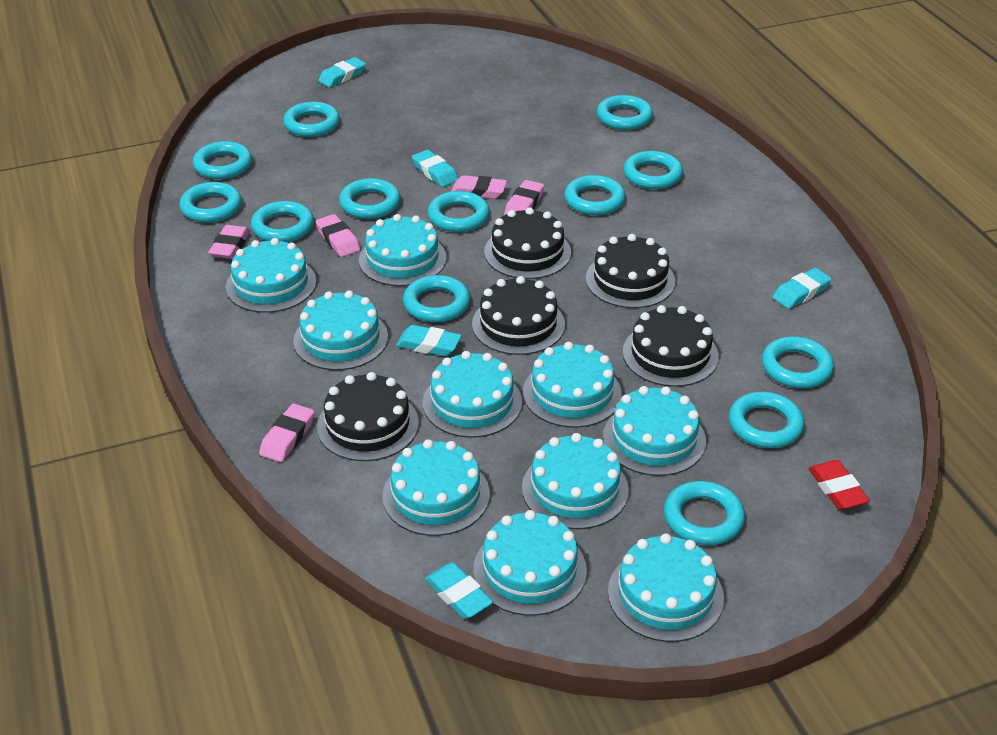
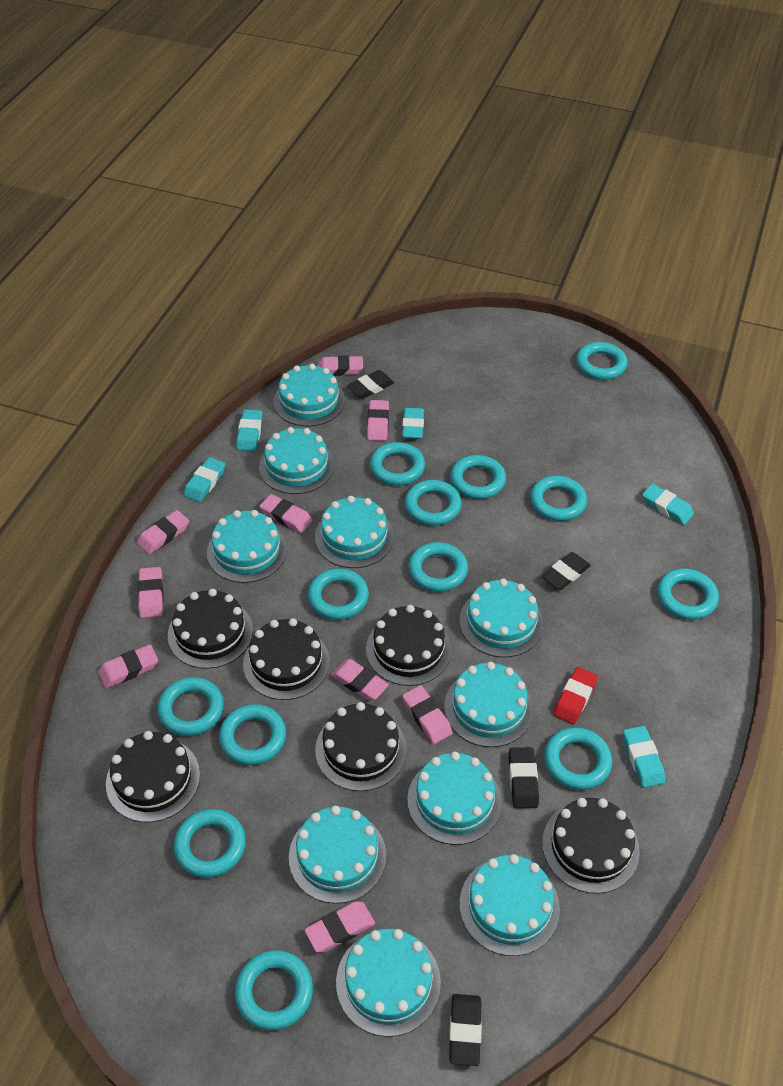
black cake: [317,372,419,461] [472,276,565,355] [484,207,571,279] [586,234,675,308] [623,305,719,387] = 5 -> [106,731,200,822] [168,589,253,669] [243,618,330,700] [315,702,407,791] [366,605,451,686] [542,798,640,894] = 6
black eraser: none = 0 -> [347,370,394,399] [449,994,482,1066] [509,747,539,809] [542,552,591,590] = 4
pink eraser: [208,225,250,259] [259,404,315,462] [316,214,361,257] [451,175,507,199] [504,180,544,215] = 5 -> [98,645,158,688] [137,510,189,554] [138,567,163,618] [260,494,313,533] [305,902,375,952] [317,355,363,376] [331,659,389,701] [367,400,389,441] [402,686,453,744] = 9

